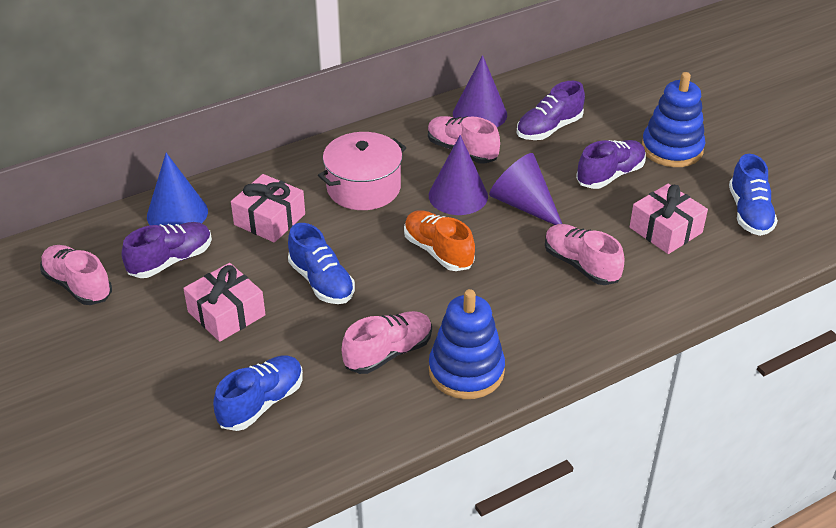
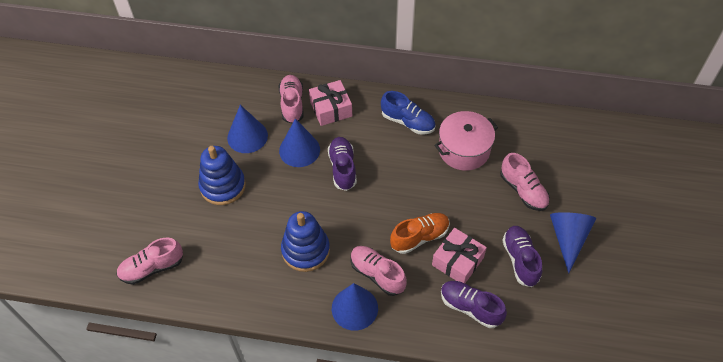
blue cone: [147,153,208,225] = 1 -> [227,105,268,153] [279,119,320,167] [332,283,378,331] [550,212,596,273] = 4
blue shoe: [213,356,303,431] [288,223,355,304] [729,154,778,236] = 3 -> [381,91,436,135] = 1
pink gift: [183,263,266,342] [231,174,305,243] [630,184,708,254] = 3 -> [309,80,352,126] [432,228,487,283] = 2
purple cone: [429,135,488,215] [453,55,507,127] [489,153,562,225] = 3 -> none = 0

